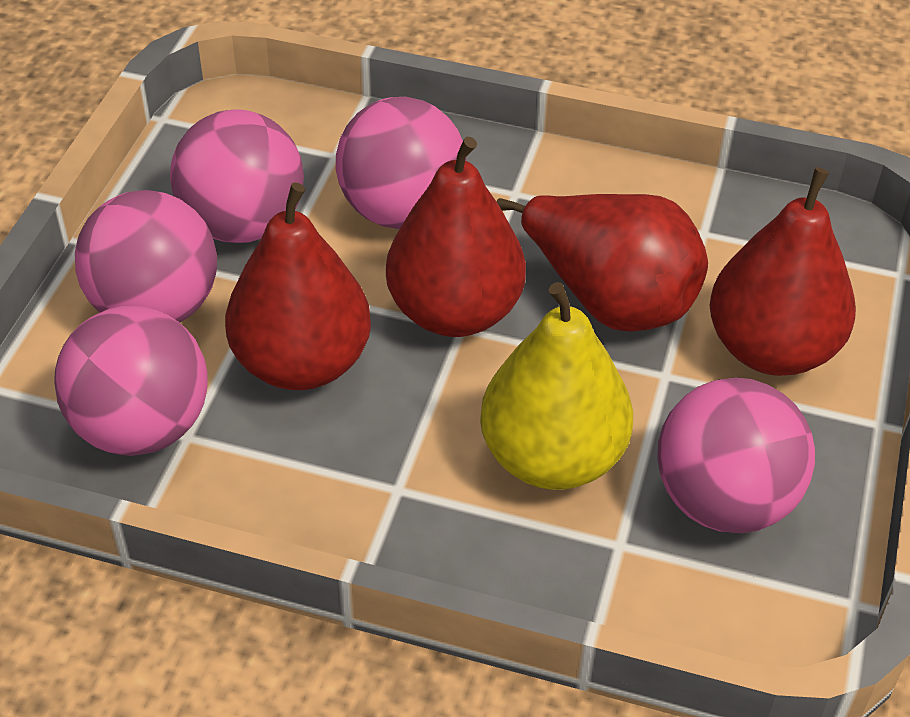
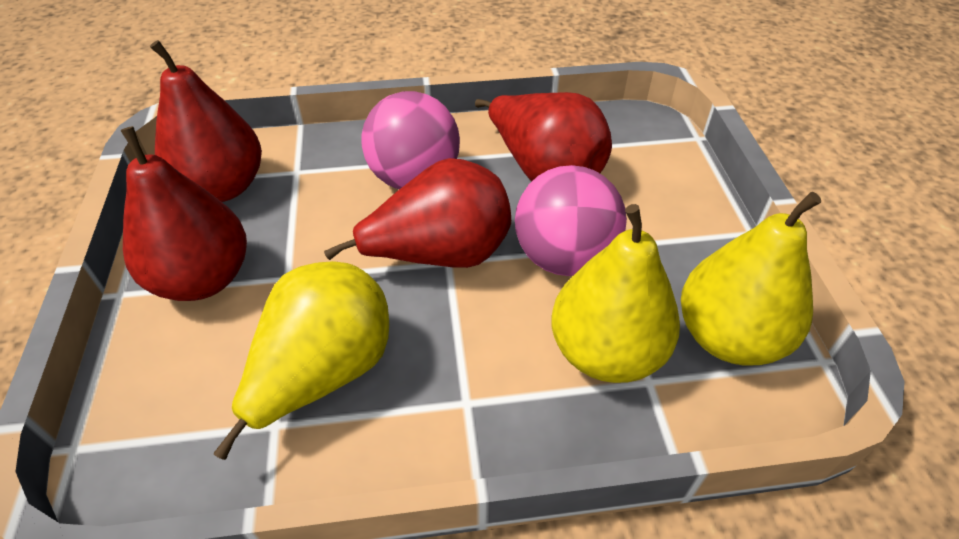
pink ball: [54,306,208,456] [75,190,217,322] [170,109,304,243] [336,97,466,229] [657,377,815,533] = 5 -> [362,91,460,189] [515,165,627,276] = 2
yellow pear: [480,282,633,490] = 1 -> [214,261,389,460] [551,204,680,383] [681,192,821,365] = 3

